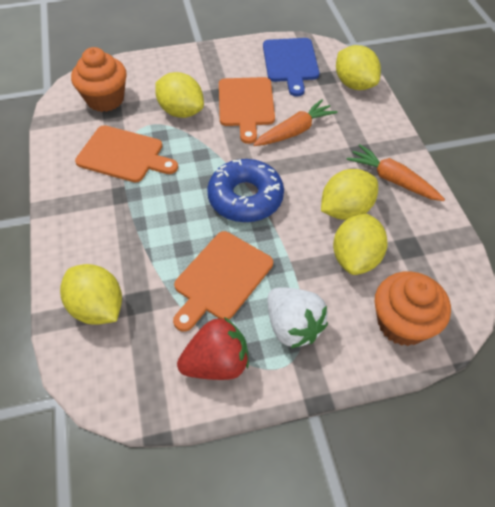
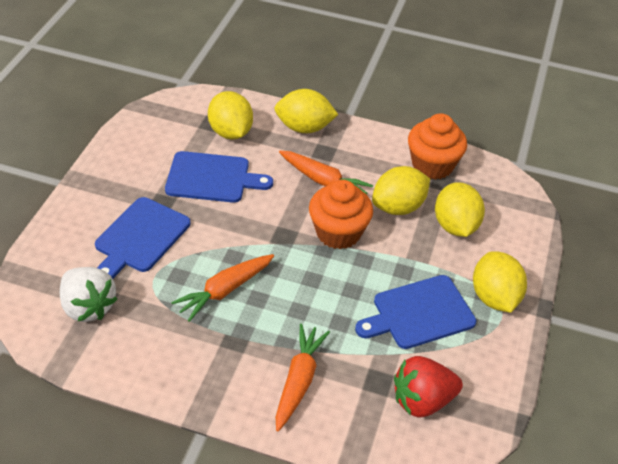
blue cutting board: [263,38,319,96] = 1 -> [95,197,191,279] [165,151,273,203] [355,275,476,349] = 3
blue donut: [207,159,284,222] = 1 -> none = 0
orange carrot: [253,99,337,146] [346,144,445,201] = 2 -> [171,254,274,322] [276,324,330,432] [279,151,373,195] = 3
orange cutting board: [75,125,178,182] [173,231,273,332] [219,77,275,144] = 3 -> none = 0

